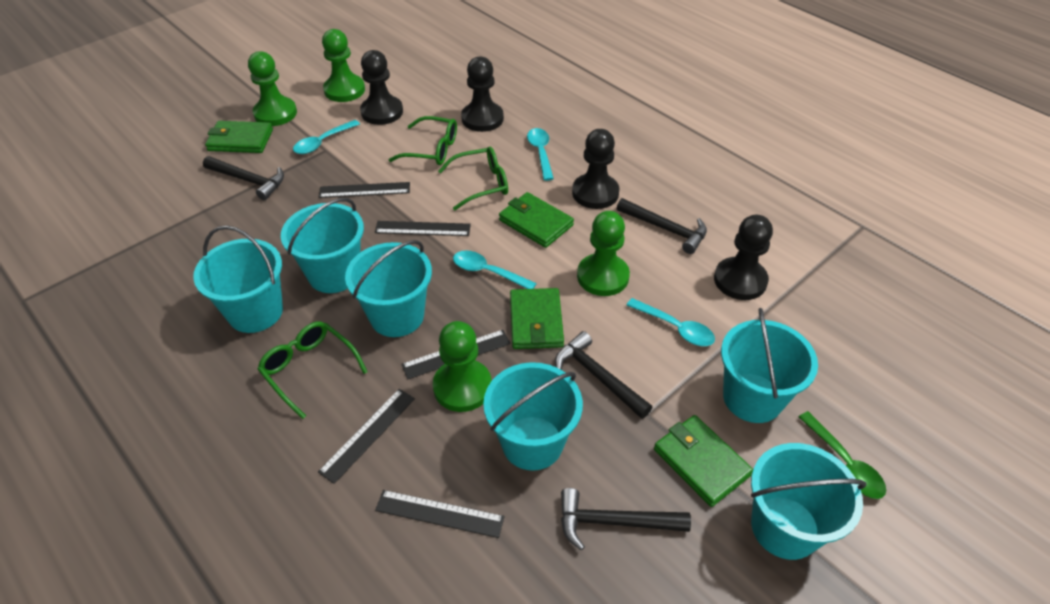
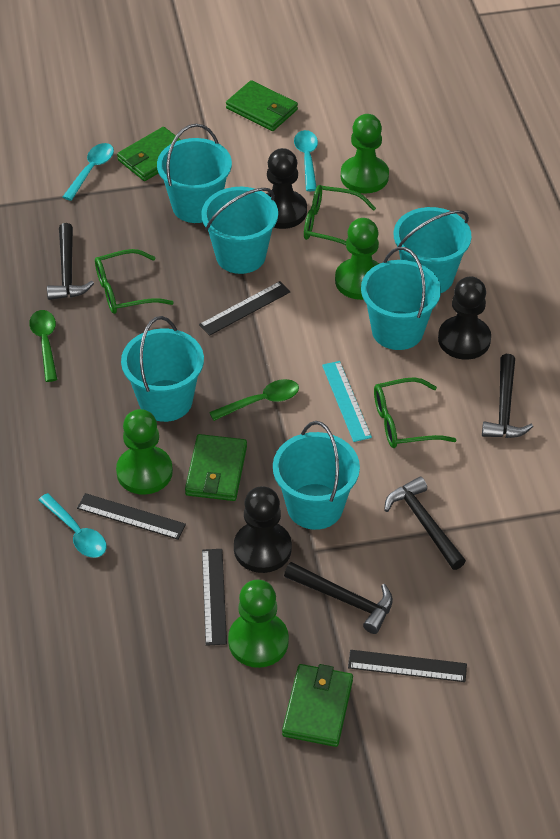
black pawn: [360,50,403,125] [461,56,504,132] [572,129,619,209] [714,215,773,300] = 4 -> [234,486,292,573] [266,148,307,229] [438,276,491,360] = 3
black ruler: [318,389,415,484] [319,182,410,198] [375,221,471,236] [375,490,504,538] [401,330,511,379] = 5 -> [77,493,186,540] [199,281,290,336] [202,549,227,646] [348,650,467,682] = 4
green spoon: [799,411,886,499] = 1 -> [29,310,58,382] [209,379,299,421] = 2
turquoise ruler: none = 0 -> [322,361,372,442] = 1
turquoise spoon: [293,120,360,154] [453,251,537,289] [527,128,554,181] [626,298,715,346] = 4 -> [38,493,107,558] [63,143,114,201] [294,130,318,191] = 3

